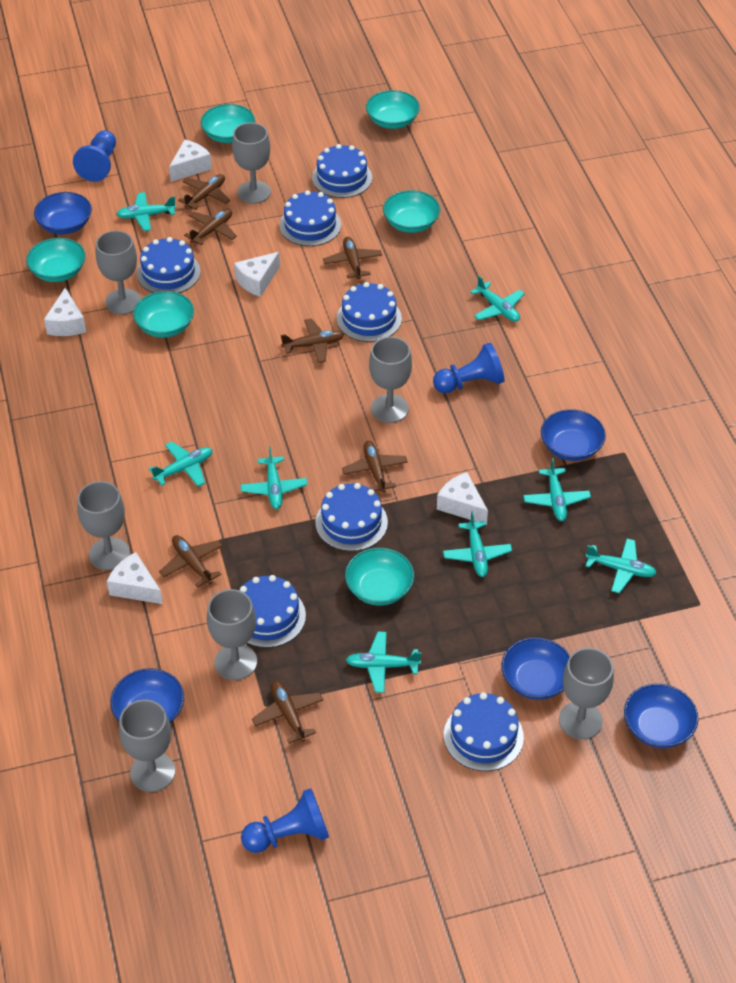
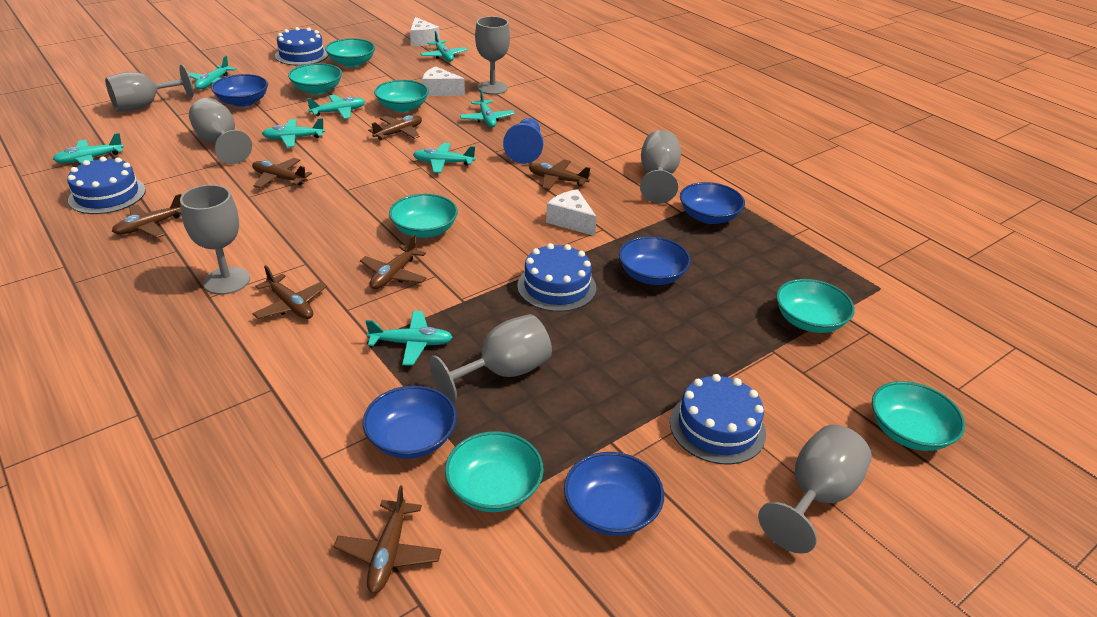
blue cake: [137,237,201,293] [239,575,306,648] [279,190,341,246] [312,144,372,198] [315,483,388,551] [337,282,402,342] [444,692,524,771] = 7 -> [67,157,146,214] [275,27,328,66] [517,243,596,312] [670,374,766,465] = 4
blue pawn: [73,130,116,182] [241,788,329,853] [433,343,505,394] = 3 -> [503,118,544,164] = 1
turquoise bowl: [26,238,86,282] [133,291,194,338] [201,104,255,143] [345,548,414,605] [366,90,420,129] [383,190,440,233] = 6 -> [288,63,342,95] [325,38,375,67] [374,80,429,112] [389,194,458,238] [445,431,544,512] [776,279,855,333] [872,381,965,451] = 7
white cheese: [44,288,86,336] [107,552,163,604] [169,139,212,182] [234,252,280,297] [437,472,488,525] = 5 -> [410,17,440,46] [422,66,465,96] [546,189,597,236] = 3

